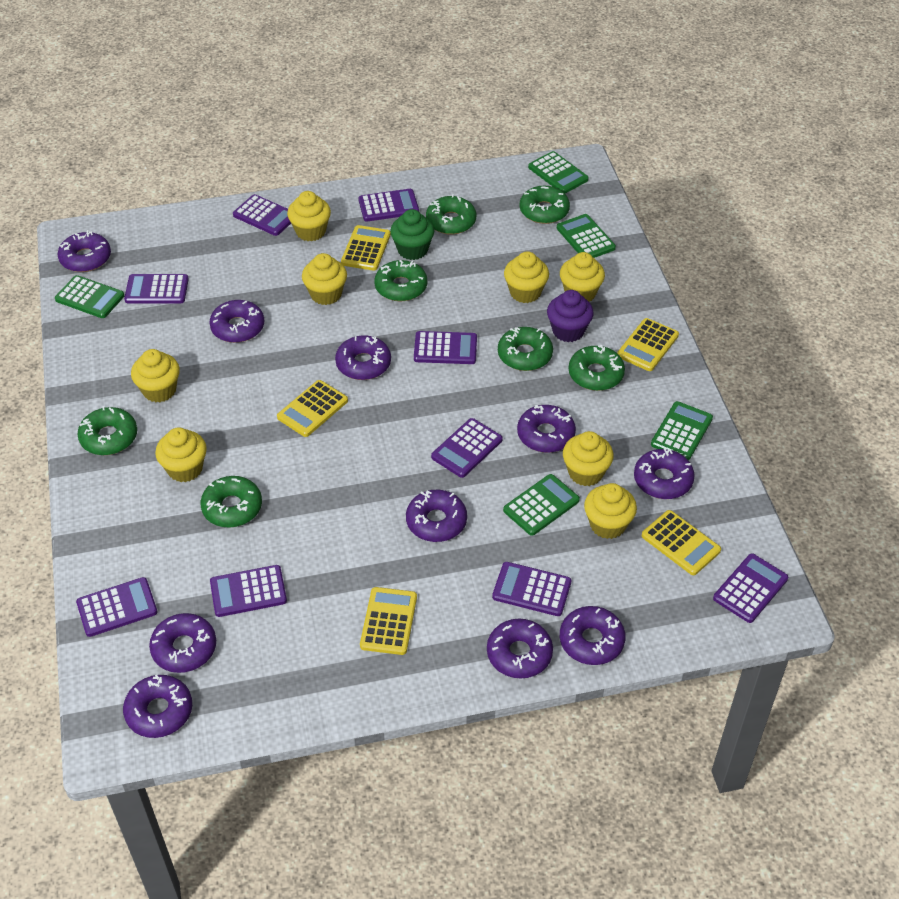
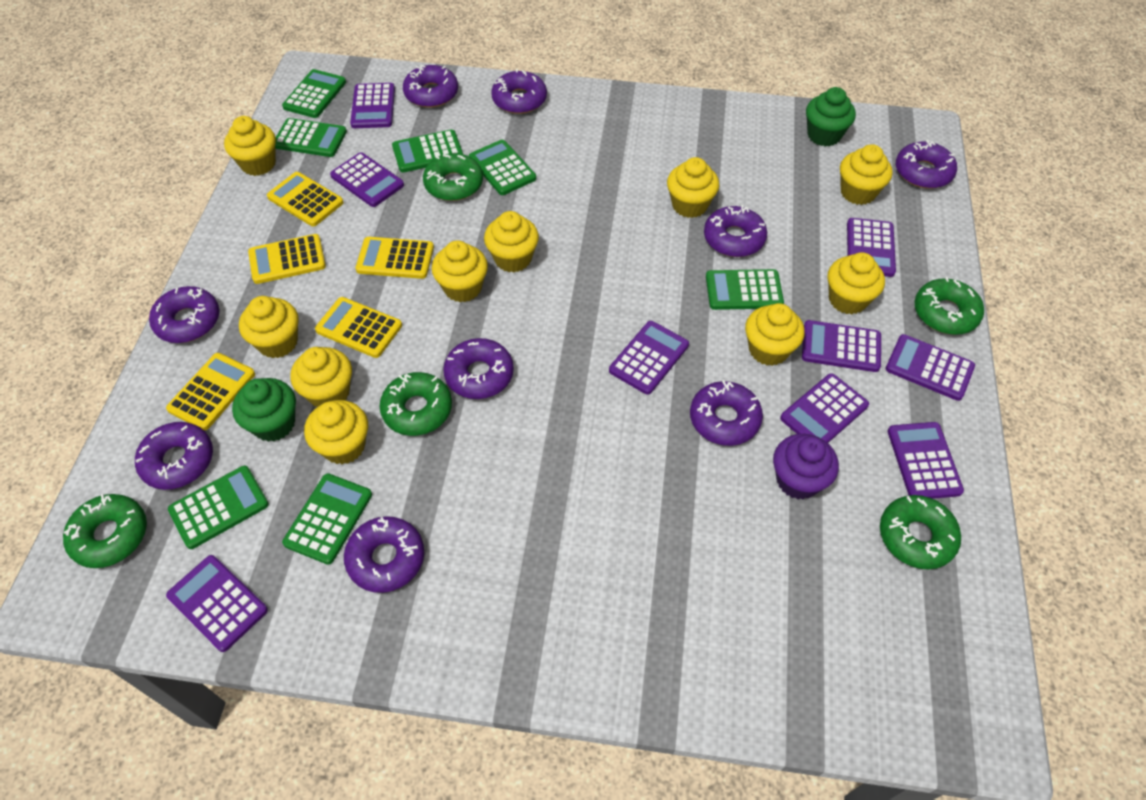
green calculator: [55,275,125,318] [503,474,580,536] [528,151,589,193] [557,214,616,258] [651,401,713,460] = 5 -> [168,466,269,549] [275,118,347,157] [282,69,346,118] [282,474,372,565] [392,130,463,172] [469,140,536,195] [706,269,784,310] = 7
green cupcake: [390,209,434,260] = 1 -> [232,378,296,442] [806,87,856,147] = 2
green donut: [78,406,137,455] [200,476,262,528] [375,260,427,301] [426,194,476,235] [498,327,553,371] [519,186,570,224] [568,345,625,391] = 7 -> [63,494,147,568] [380,372,452,436] [423,153,483,201] [880,495,961,569] [914,277,984,335] = 5
purple donut: [58,230,111,272] [123,675,192,738] [149,613,216,673] [209,300,264,343] [335,335,391,380] [406,490,467,542] [487,619,553,679] [517,405,576,453] [560,606,626,665] [634,447,695,499] = 10 -> [135,422,213,490] [149,286,219,343] [344,516,424,593] [403,65,458,108] [443,338,514,399] [491,69,547,114] [690,380,763,446] [704,205,767,257] [896,140,957,188] = 9
yellow cupcake: [131,349,180,403] [155,427,207,482] [287,191,331,241] [302,253,347,305] [504,251,549,303] [560,252,605,301] [563,431,614,486] [584,483,637,539] = 8 -> [224,116,276,176] [239,296,299,358] [290,347,352,407] [304,400,368,465] [432,241,488,302] [484,211,539,273] [667,157,719,218] [745,303,805,366] [828,252,885,314] [840,144,893,205] = 10

